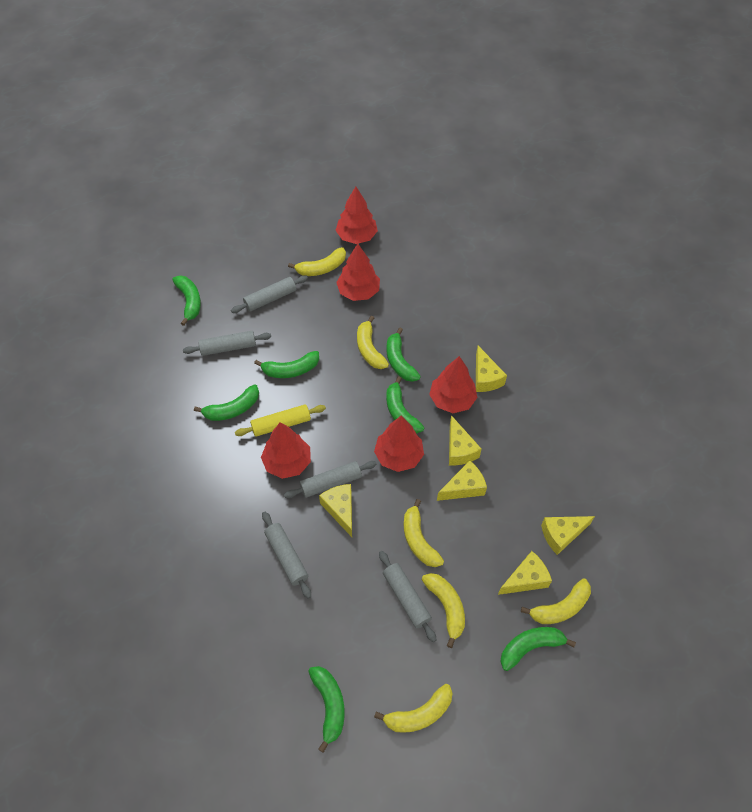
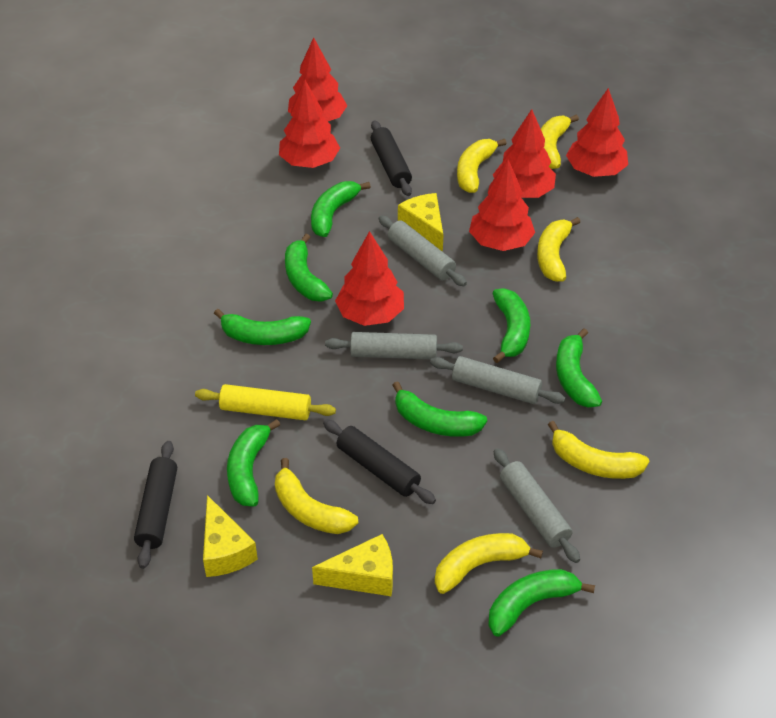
black rolling pin: none = 0 -> [134,441,177,569] [323,419,436,504] [371,120,412,196] = 3
green banana: [172,275,201,326] [194,384,259,421] [254,351,319,378] [308,666,345,753] [386,376,425,434] [387,328,421,382] [500,627,576,671] = 7 -> [214,309,311,345] [227,419,280,506] [285,234,333,302] [311,181,371,237] [392,381,487,437] [488,569,595,637] [492,288,530,363] [556,328,602,407] = 8
grey rolling pin: [183,331,271,356] [231,275,308,313] [262,512,311,599] [284,461,377,498] [379,551,437,642] = 5 -> [325,332,463,359] [379,216,467,286] [430,356,565,404] [494,448,580,563] = 4
red tree: [261,422,311,479] [335,186,378,244] [336,243,380,301] [374,415,424,472] [429,356,477,413] = 5 -> [279,80,340,168] [288,37,347,121] [335,231,404,326] [469,159,535,251] [493,109,556,198] [566,88,628,177] = 6
yellow cheese: [319,484,352,537] [437,461,487,501] [449,415,482,465] [476,346,507,392] [498,551,552,595] [541,516,595,555] = 6 -> [203,495,258,577] [312,534,393,596] [398,193,443,252] = 3

